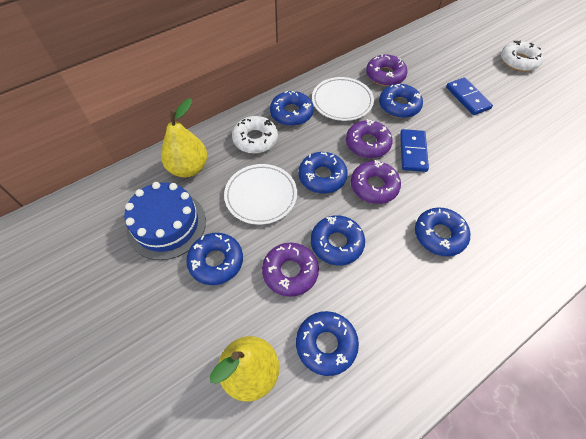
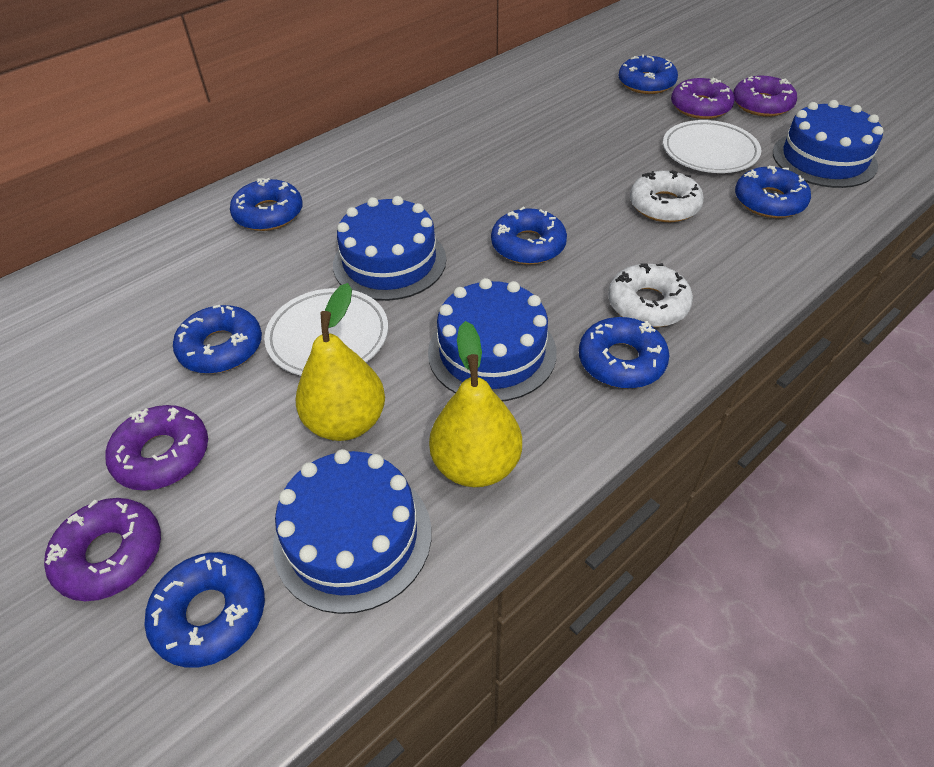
blue cake: [124,182,206,260] = 1 -> [273,449,432,614] [333,196,446,301] [428,278,557,401] [773,100,884,188] = 4
blue domino: [400,129,429,172] [446,78,493,115] = 2 -> none = 0

